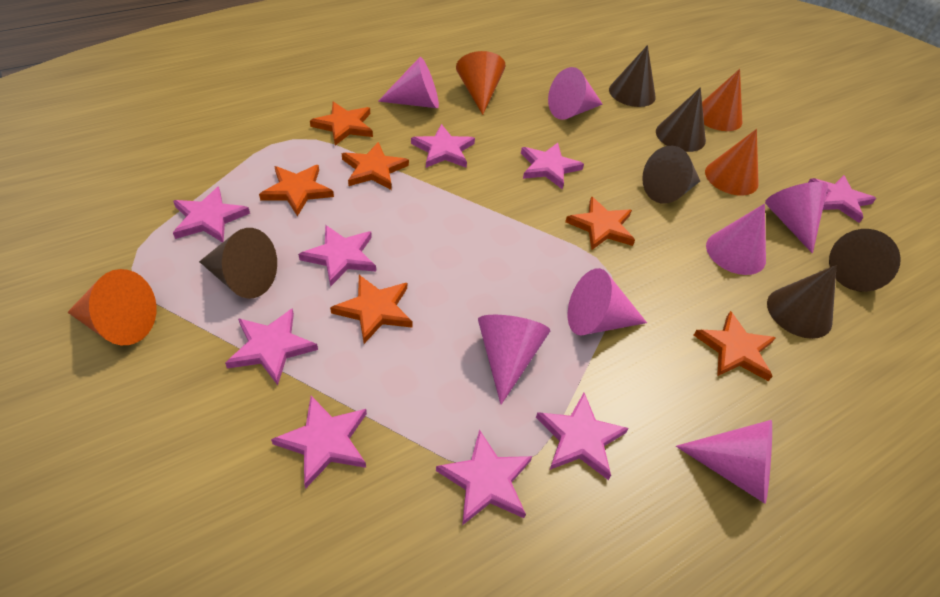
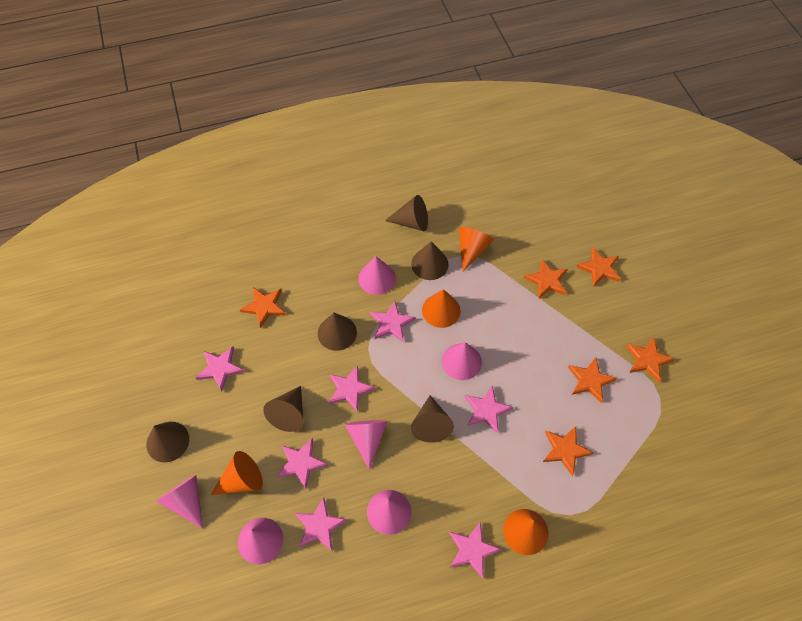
pink cone: [378,57,439,108] [478,315,550,405] [548,67,603,120] [568,268,647,336] [676,420,772,504] [706,204,766,275] [765,182,828,254] = 7 -> [156,475,203,529] [238,518,283,564] [345,420,387,470] [358,256,396,295] [367,490,411,535] [442,342,482,380] = 6
pink star: [173,186,250,243] [225,308,318,385] [271,396,367,489] [298,225,376,287] [411,124,475,168] [436,429,532,525] [521,143,584,189] [536,393,629,480] [808,175,876,223] = 9 -> [195,346,245,391] [277,438,328,489] [295,497,347,551] [328,365,375,413] [370,301,416,343] [449,521,502,579] [465,385,513,434] = 7

